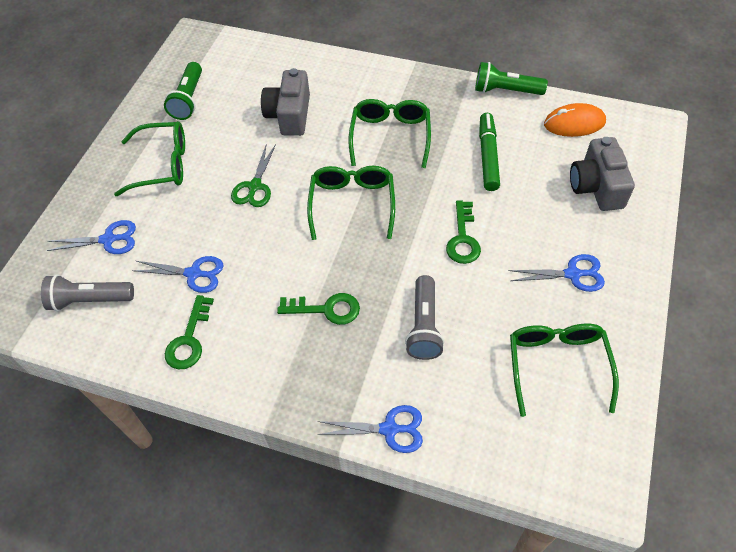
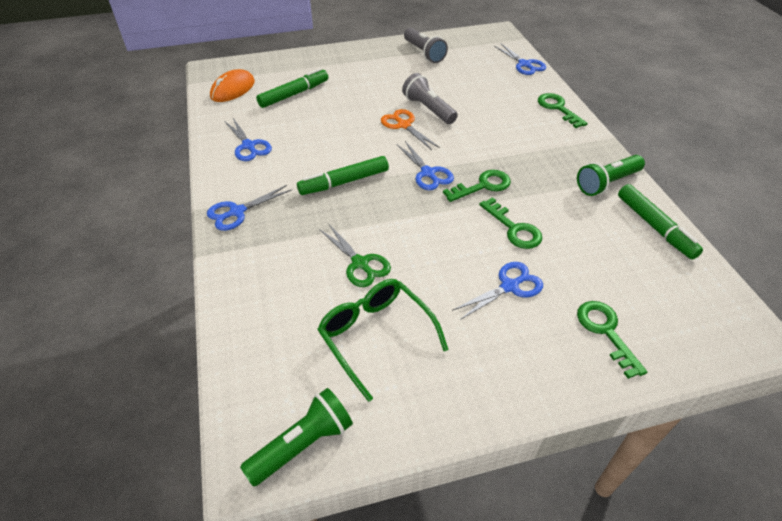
blue scissors: [46,220,136,254] [132,256,224,293] [317,405,423,453] [509,254,605,292] = 4 -> [207,185,292,231] [224,118,272,161] [396,141,454,190] [452,262,543,320] [494,43,546,75] = 5
green glasses: [114,121,185,196] [307,166,395,240] [348,99,431,168] [510,323,619,417] = 4 -> [317,279,449,402] = 1
green key: [165,295,214,369] [277,293,360,325] [446,200,481,264] = 3 -> [443,170,511,202] [479,197,543,249] [538,93,588,128] [577,301,647,379] = 4
green marker: [479,113,500,191] = 1 -> [256,68,328,108] [297,156,389,195] [618,184,703,260] = 3
grey camera: [261,68,310,136] [570,137,635,211] = 2 -> none = 0
orange scissors: none = 0 -> [381,109,440,150] = 1

